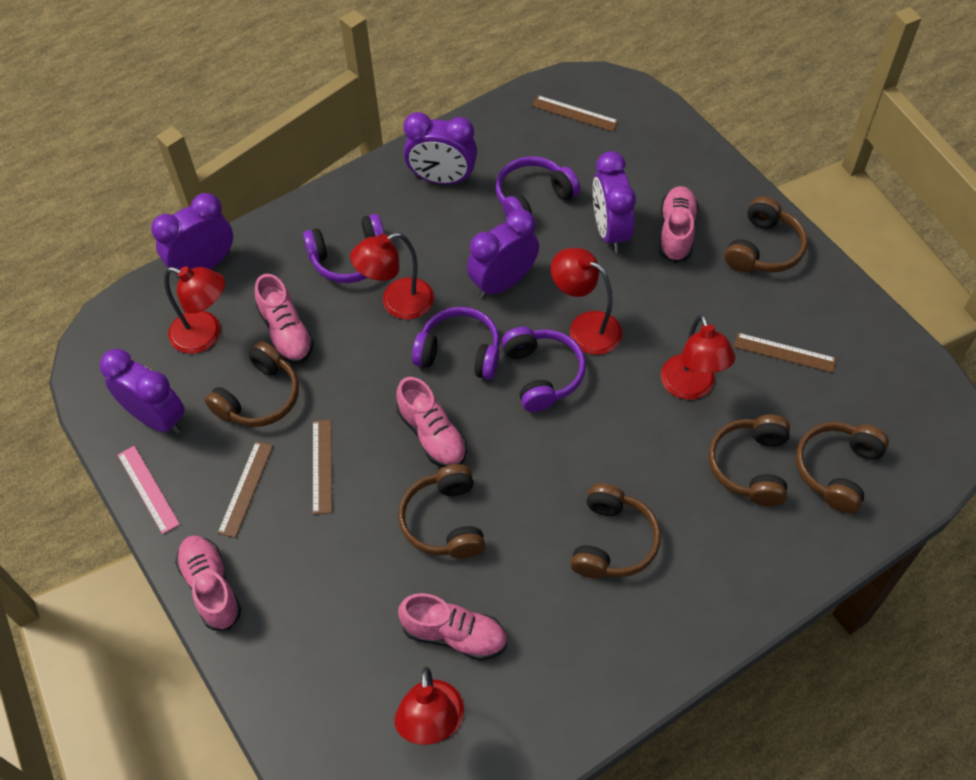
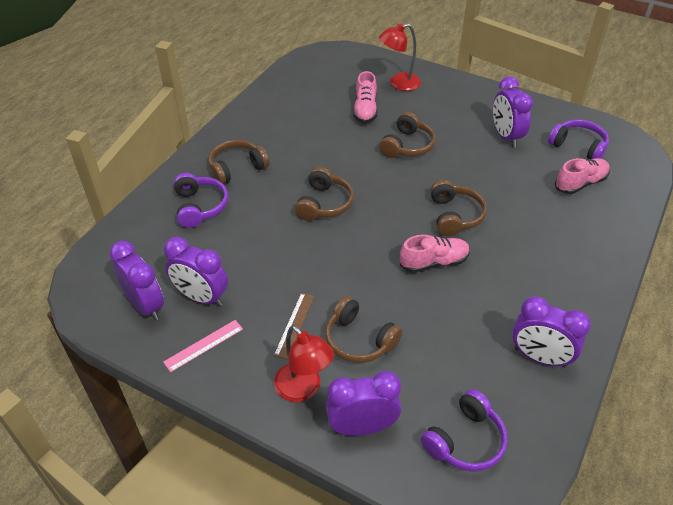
brown headphones: [205,341,299,427] [398,464,485,558] [570,483,661,579] [708,415,790,506] [725,196,808,273] [796,422,889,514] = 6 -> [208,140,269,185] [295,167,354,221] [325,296,403,363] [379,112,436,158] [430,180,487,236] = 5
brown ruler: [218,441,273,538] [313,420,332,514] [532,95,618,132] [734,333,836,373] = 4 -> [274,293,315,360] = 1
pink shoe: [175,535,242,630] [255,274,314,364] [396,377,467,467] [398,593,507,661] [659,186,699,263] = 5 -> [353,71,378,123] [400,235,470,273] [555,158,610,194] = 3
purple headphones: [303,214,384,283] [412,307,500,380] [496,156,580,217] [501,327,586,412] = 4 -> [174,173,228,228] [421,389,508,472] [548,119,609,159] = 3
red lamp: [164,266,225,354] [350,232,434,320] [394,667,464,745] [551,248,622,355] [661,314,735,400] = 5 -> [274,325,334,402] [379,23,421,91] = 2

